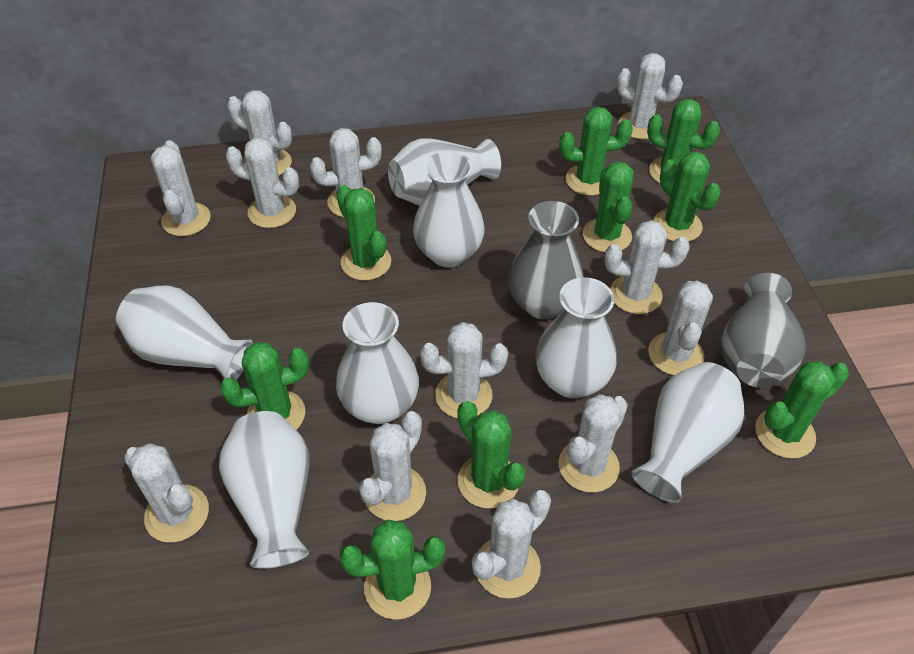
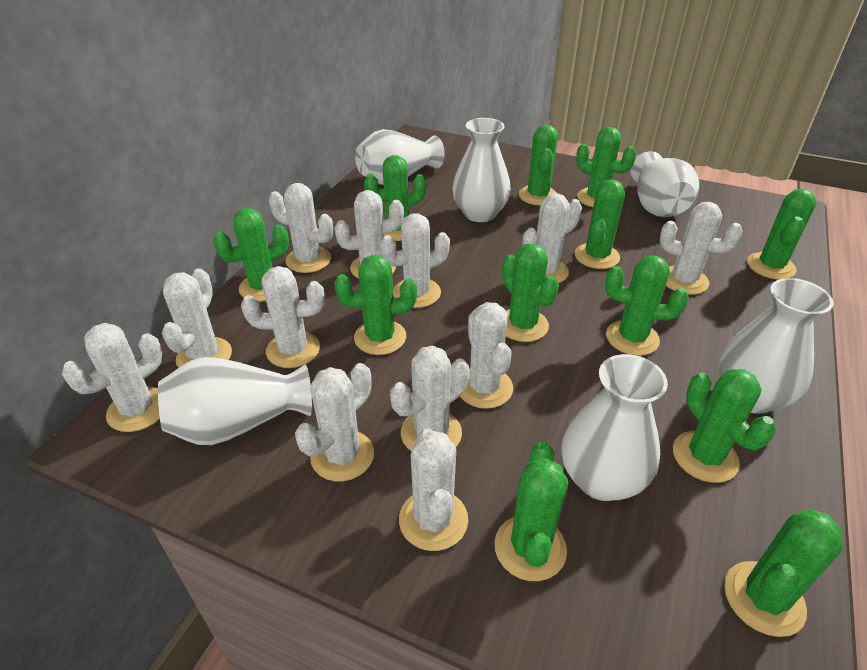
green cactus: [220,342,309,430] [336,185,391,281] [339,520,445,620] [457,401,526,508] [559,107,633,196] [583,161,634,252] [647,99,720,183] [653,151,721,242] [755,361,849,459] = 9 -> [213,208,289,302] [334,255,417,355] [364,155,426,241] [494,442,568,581] [502,243,559,342] [519,125,558,206] [574,180,625,269] [576,127,637,207] [605,255,689,356] [673,369,776,483] [724,509,843,637] [747,189,817,280] = 12
grey vase: [508,201,583,319] [721,273,806,388] = 2 -> none = 0
white vase: [116,286,253,380] [219,411,309,569] [336,302,419,424] [388,139,501,206] [413,151,485,268] [535,277,617,398] [631,362,744,503] = 7 -> [158,357,312,445] [355,129,445,185] [452,118,511,222] [562,354,668,501] [631,151,699,217] [718,278,834,414] = 6

